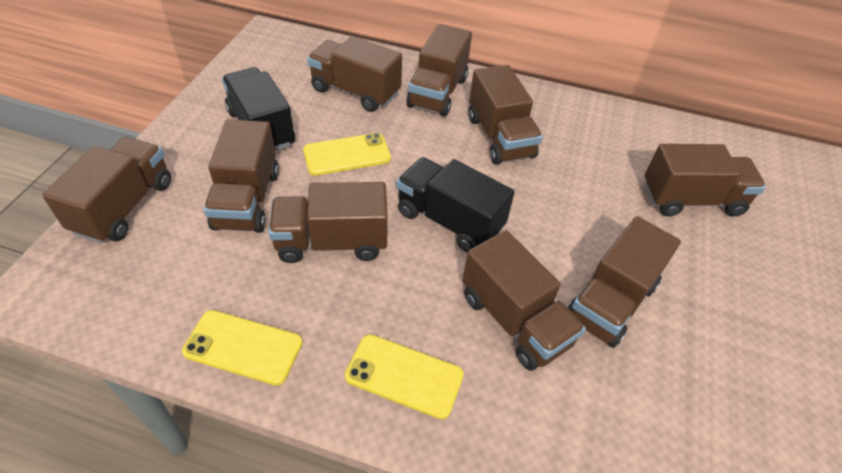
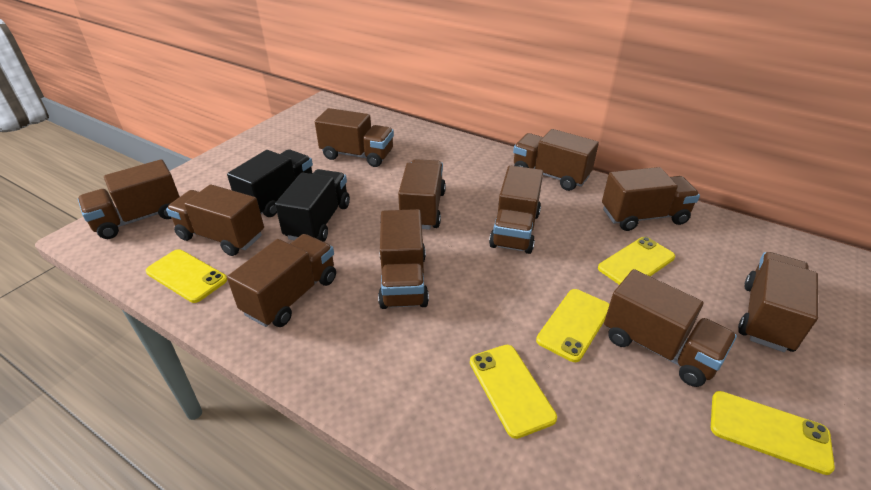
brown truck: [42,137,171,243] [204,119,279,233] [268,182,388,263] [307,36,402,112] [406,24,472,116] [462,230,586,371] [469,65,543,165] [567,216,681,348] [644,144,766,217] = 9 -> [78,159,180,239] [166,185,264,256] [227,234,336,327] [315,108,394,167] [378,209,429,309] [398,159,446,230] [489,165,543,254] [513,129,599,191] [602,167,700,231] [604,269,737,387] [738,252,818,352] = 11
yellow phone: [182,310,302,385] [303,133,391,176] [345,334,464,419] = 3 -> [146,249,227,303] [470,345,557,439] [536,289,610,362] [598,237,675,285] [711,391,835,475] = 5

